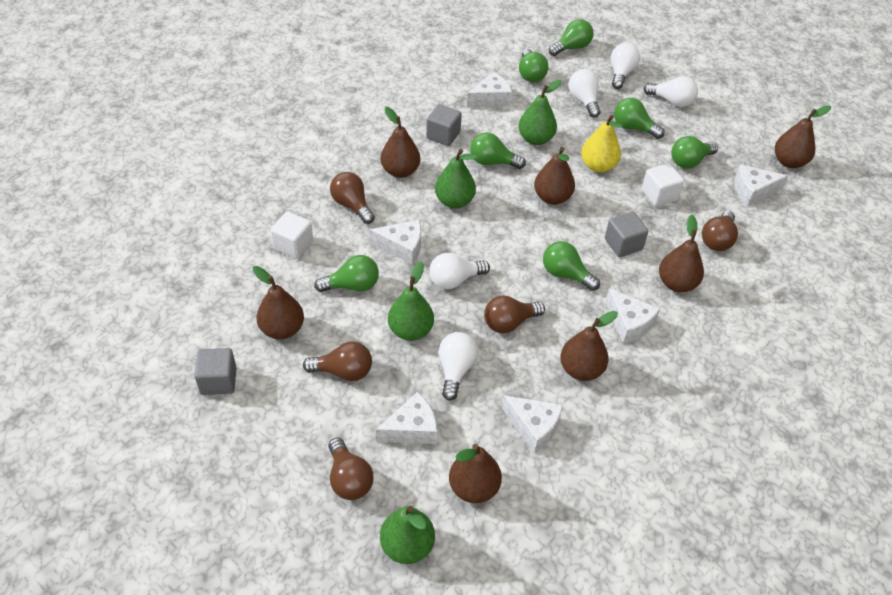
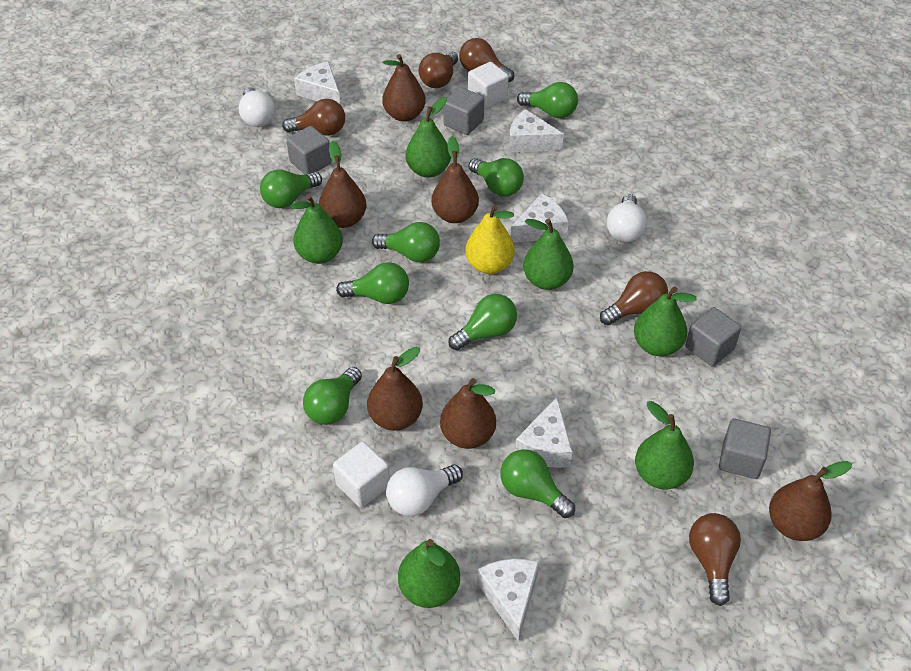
brown pear: [253,266,304,339] [381,107,420,178] [449,444,502,503] [534,147,575,205] [560,311,618,381] [659,215,704,292] [775,105,831,168] = 7 -> [319,141,366,228] [367,347,423,431] [382,54,426,122] [432,136,479,223] [440,378,496,449] [769,461,852,541] = 6
green light bulb: [314,255,379,292] [470,132,526,169] [519,49,549,82] [543,241,600,291] [549,19,593,56] [614,98,664,139] [671,136,718,168] = 7 -> [260,170,322,208] [303,367,362,425] [336,262,409,304] [372,222,440,262] [448,294,517,350] [469,158,524,197] [500,449,575,518] [517,82,578,118] = 8
green pear: [380,506,435,564] [388,261,434,341] [435,149,478,208] [519,80,562,145] = 4 -> [290,194,343,264] [398,539,460,608] [406,97,451,178] [523,219,574,290] [634,286,697,356] [635,401,694,489] = 6
grey cube: [194,348,237,395] [426,104,462,146] [605,212,648,257] = 3 -> [286,126,332,174] [443,87,484,135] [686,307,741,366] [719,419,771,479] = 4
white cheese: [370,220,421,265] [376,392,437,444] [467,72,512,107] [502,395,563,453] [605,288,660,344] [735,165,788,206] = 6 -> [294,62,340,104] [477,559,539,642] [509,109,564,152] [510,193,569,242] [515,397,572,468] = 5
white light bulb: [429,253,490,289] [439,332,478,401] [569,69,601,118] [611,43,640,89] [644,76,698,107] = 5 -> [238,87,275,127] [386,464,463,516] [607,194,647,242] = 3

